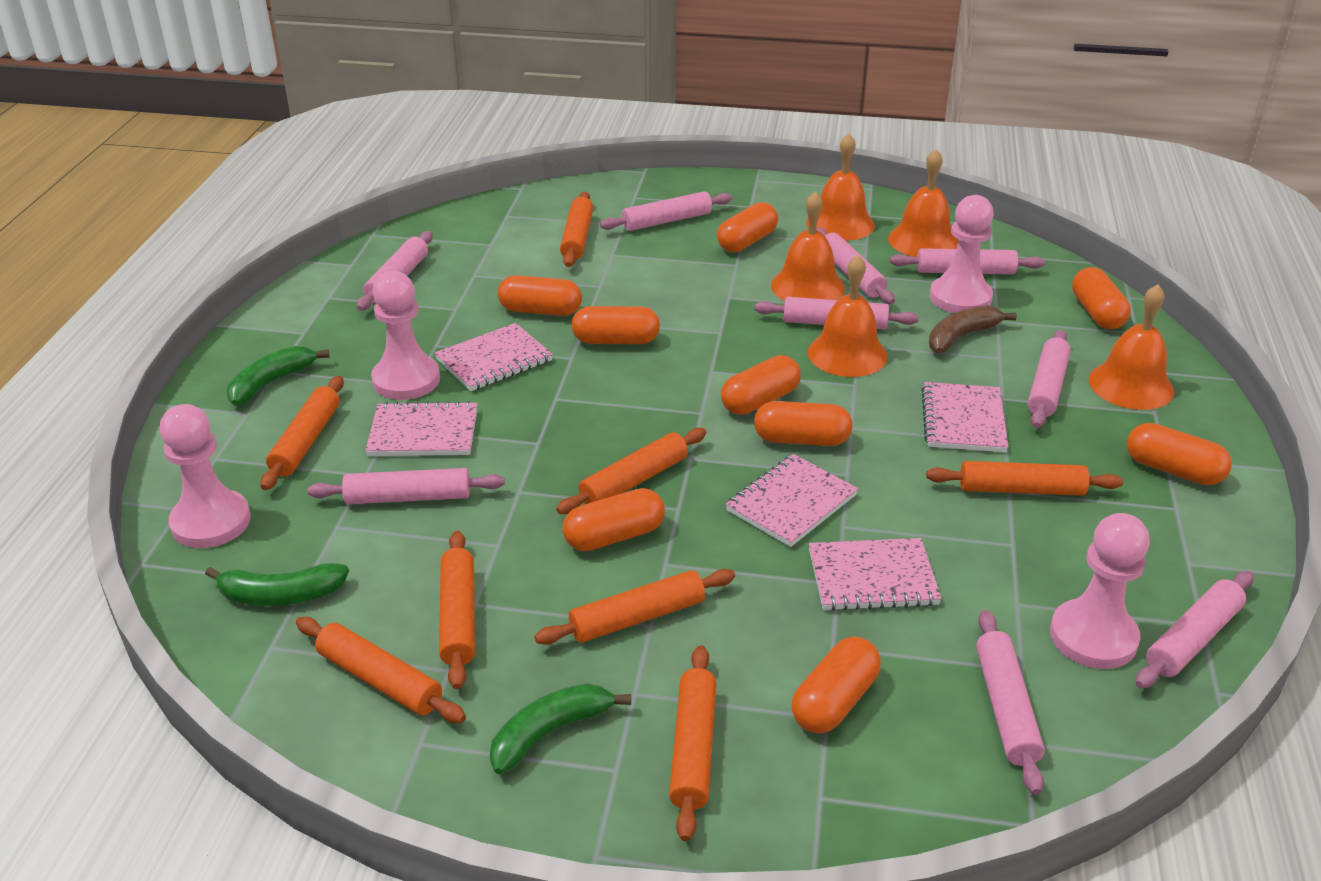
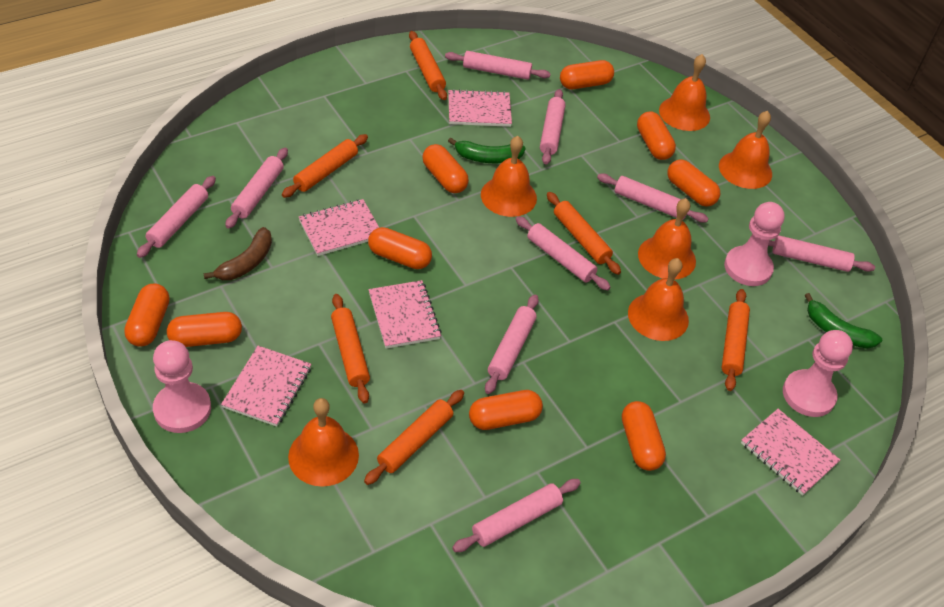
green banana: [205,563,349,606] [227,346,330,405] [490,683,631,774] = 3 -> [448,137,526,163] [805,293,882,349] = 2
orange bell: [771,191,845,301] [806,133,875,241] [808,255,888,377] [888,149,959,257] [1088,284,1174,410] = 5 -> [288,398,359,487] [481,136,537,217] [628,258,689,341] [638,198,696,280] [659,54,710,131] [719,111,772,189] = 6
orange rolling pin: [260,376,344,490] [296,617,466,723] [439,531,475,689] [535,569,735,645] [556,428,706,514] [560,192,593,267] [669,645,717,841] [926,461,1123,496] = 8 -> [282,134,368,198] [331,294,370,403] [364,390,464,485] [409,31,447,100] [547,192,621,275] [721,289,750,391] = 6
pink pawn: [160,404,251,548] [371,271,440,400] [930,195,994,313] [1050,513,1150,669] = 4 -> [153,340,211,433] [724,202,785,286] [783,330,853,417] = 3

